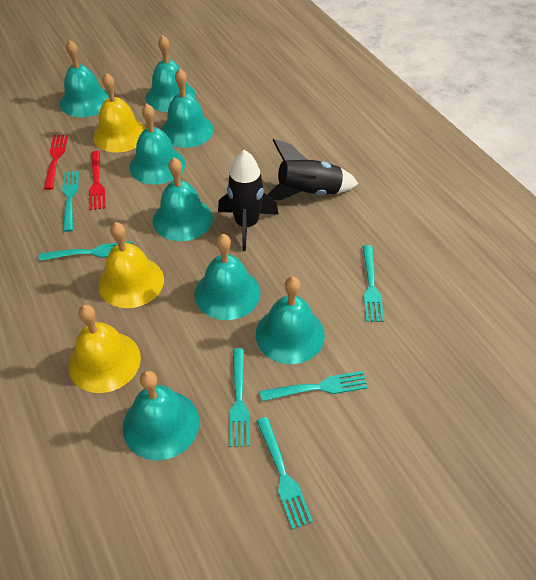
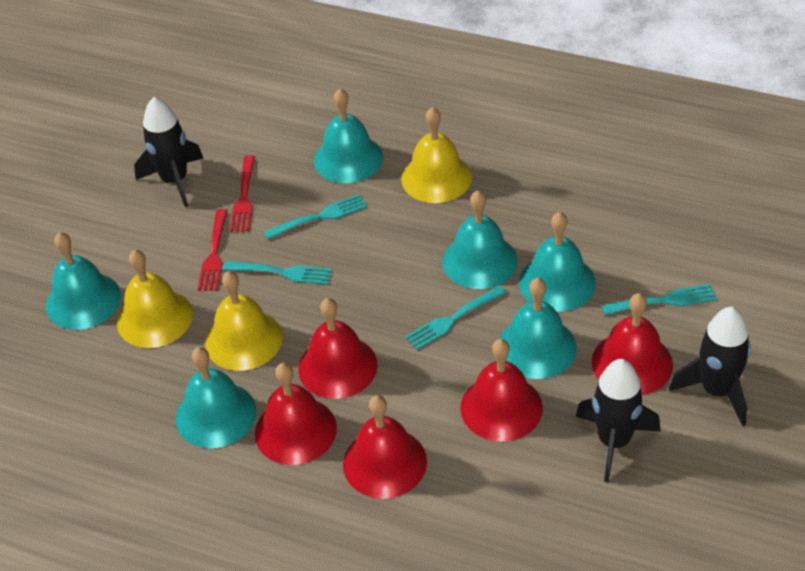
black rocket: [218,150,279,251] [267,139,358,200] = 2 -> [134,97,203,207] [576,359,661,482] [669,307,751,426] = 3
red bell: none = 0 -> [255,363,337,465] [298,298,377,399] [343,395,427,499] [460,339,543,442] [591,293,673,395] = 5
turquoise bell: [60,40,109,117] [123,370,199,460] [129,103,185,185] [146,35,196,112] [153,158,213,241] [161,69,214,148] [195,234,260,320] [256,276,325,364] = 8 -> [46,232,121,330] [176,347,257,448] [314,88,383,183] [442,190,517,289] [499,278,577,379] [519,212,596,312] = 6
turquoise fork: [39,241,133,261] [62,171,79,232] [229,348,250,447] [256,417,313,529] [260,371,368,401] [362,245,384,322] = 6 -> [223,261,332,285] [264,194,367,239] [405,285,506,350] [602,284,717,315] = 4

